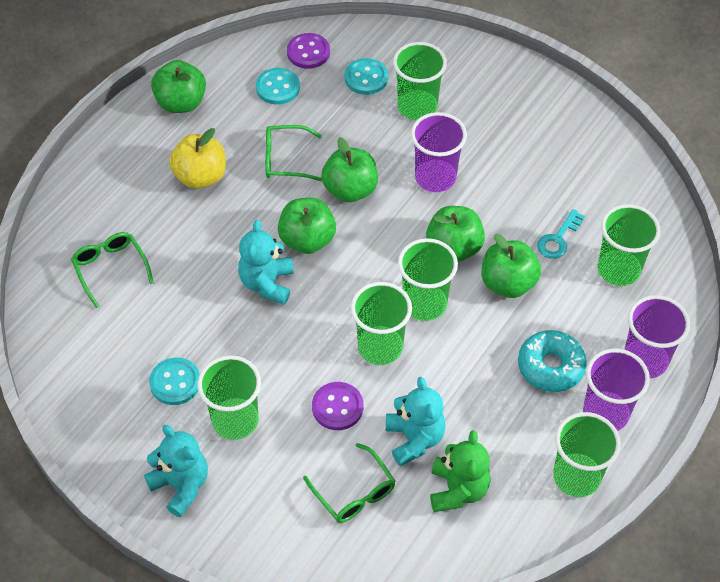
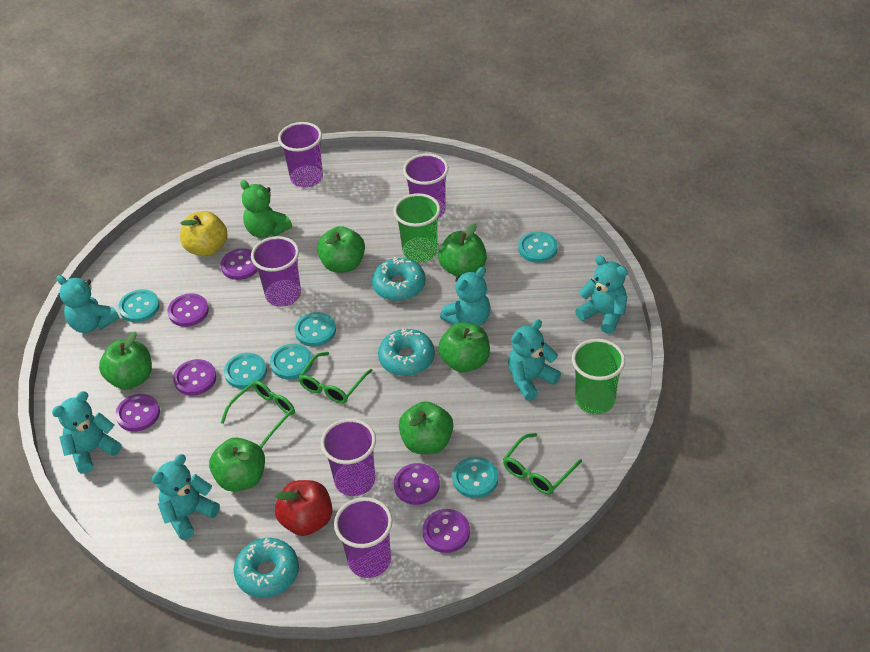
green apple: [151,60,206,113] [278,198,336,254] [321,137,378,202] [426,206,485,262] [482,234,541,298] = 5 -> [99,332,152,390] [209,437,265,492] [317,226,365,273] [399,401,453,454] [438,223,487,277] [438,322,490,372] = 6
green cup: [197,355,261,440] [351,282,412,365] [393,42,447,120] [398,238,458,321] [553,412,621,497] [598,204,660,286] = 6 -> [393,193,440,262] [572,339,625,414] = 2
purple button: [287,33,330,69] [312,382,363,430] = 2 -> [115,394,160,431] [168,293,209,327] [173,359,216,396] [221,248,257,280] [394,463,440,505] [422,509,470,553] = 6
purple cup: [411,112,467,192] [583,348,650,431] [624,295,690,378] = 3 -> [251,236,301,307] [278,122,323,188] [321,419,376,496] [334,497,393,578] [403,153,449,218] = 5
red apple: none = 0 -> [275,480,332,536] = 1
turquoise button: [149,357,200,405] [256,68,300,105] [344,58,388,95] = 3 -> [118,289,160,322] [224,353,267,389] [270,344,313,379] [295,312,336,347] [452,457,498,498] [518,231,558,263] = 6
turquoise donut: [518,330,587,392] = 1 -> [233,538,299,598] [372,257,426,301] [378,328,435,376] = 3
turquoise key: [537,209,585,259] = 1 -> none = 0
turquoise teddy bear: [144,425,208,517] [238,220,294,305] [386,377,446,466] = 3 -> [52,391,121,474] [57,275,119,333] [152,454,220,540] [440,267,490,326] [508,319,561,401] [575,256,628,334] = 6

